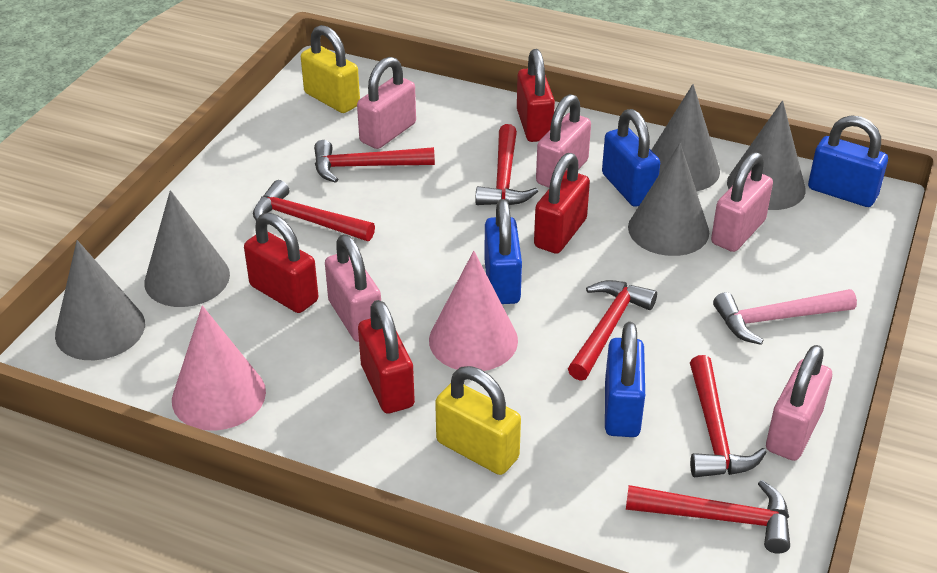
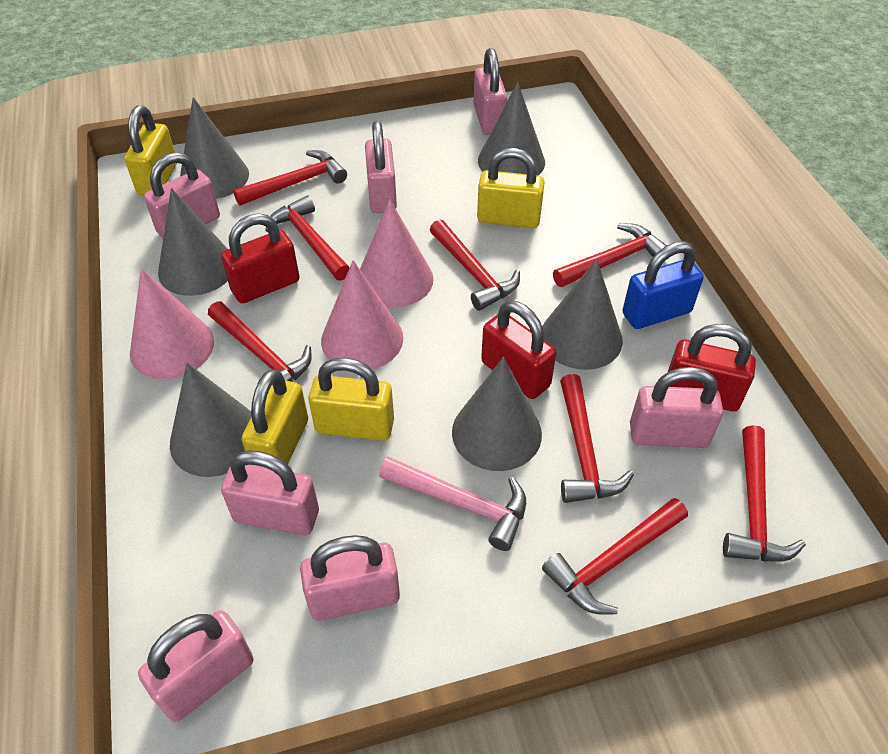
blue padlock: [484,199,522,304] [602,109,660,207] [605,322,645,437] [808,115,888,207] = 4 -> [623,241,704,329] = 1
grey cone: [55,240,145,360] [144,190,230,307] [628,143,709,256] [651,84,720,191] [727,100,806,210] = 5 -> [158,188,228,296] [170,363,252,477] [180,97,249,199] [452,357,542,471] [478,82,545,175] [542,259,623,370] = 6
pink cone: [172,305,266,431] [429,251,518,371] = 2 -> [130,268,214,379] [321,260,403,370] [360,199,434,308] = 3
pink padlock: [325,234,381,342] [357,57,416,149] [536,94,591,188] [711,152,773,252] [766,345,832,461] = 5 -> [138,610,254,722] [144,152,220,238] [221,450,319,535] [300,535,400,621] [365,121,397,213] [474,48,508,135] [630,367,723,448] = 7
red hammer: [253,180,375,241] [314,140,435,183] [475,124,538,205] [568,280,657,381] [626,480,790,554] [690,355,767,477] = 6 -> [208,301,312,382] [233,150,347,206] [265,195,350,281] [430,219,520,311] [542,498,688,615] [553,223,667,287] [560,374,634,503] [723,425,806,562] = 8
red padlock: [244,213,318,313] [358,300,415,414] [517,49,555,142] [534,153,590,254] = 4 -> [221,213,300,304] [481,300,556,399] [668,324,756,412] = 3
yellow padlock: [301,25,360,113] [435,366,521,475] = 2 -> [124,105,177,195] [242,369,308,466] [308,358,394,441] [477,148,545,228] = 4

